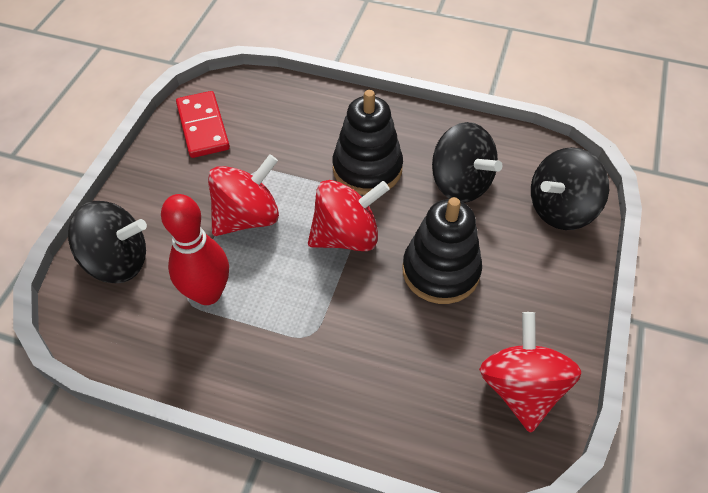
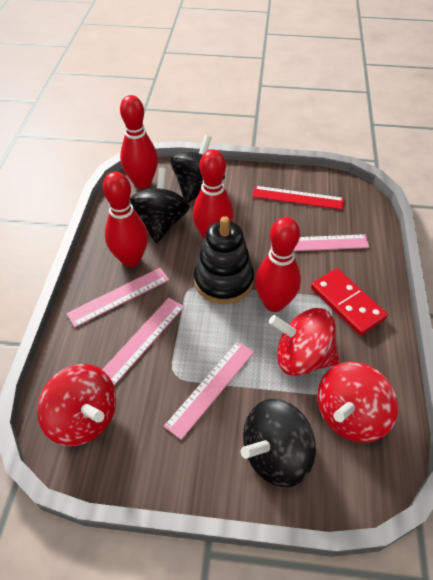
black stacking toy: [332,90,403,195] [402,197,482,304] = 2 -> [194,216,254,304] = 1
pink ruler: none = 0 -> [66,268,169,327] [102,298,184,386] [164,341,254,440] [271,234,370,251] = 4
red bowling pin: [161,194,229,305] = 1 -> [103,172,148,267] [120,95,158,189] [193,149,234,239] [255,217,301,312] = 4
red ruler: none = 0 -> [252,186,344,210] = 1

